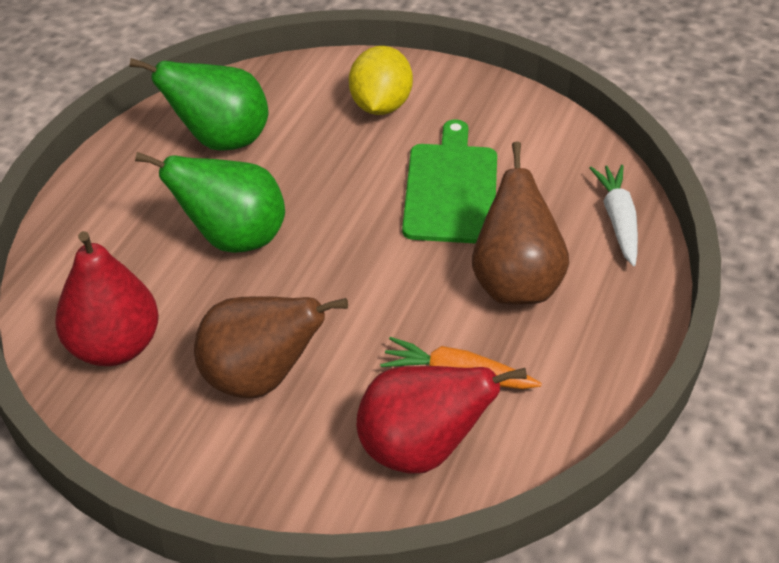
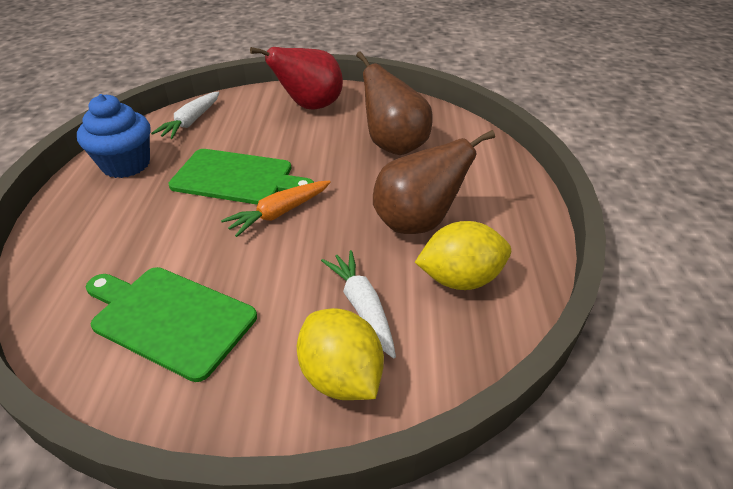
blue cupcake: none = 0 -> [77,94,150,178] = 1
green cutting board: [402,119,497,244] = 1 -> [86,267,257,382] [168,149,314,205] = 2
green pear: [129,58,269,151] [135,152,285,253] = 2 -> none = 0
red pear: [55,231,159,366] [357,366,527,474] = 2 -> [250,47,343,110] = 1
white carrot: [589,165,638,266] = 1 -> [151,92,219,139] [321,250,396,358] = 2
yellow lemon: [349,46,413,115] = 1 -> [297,308,384,400] [415,221,511,290] = 2

